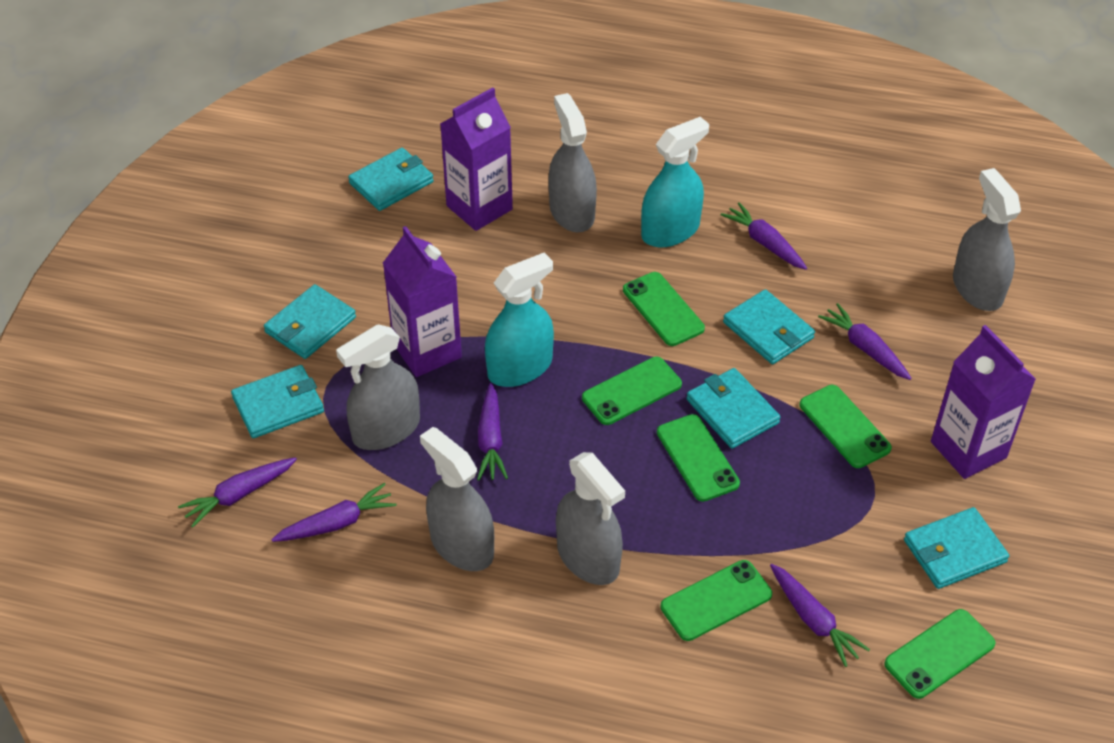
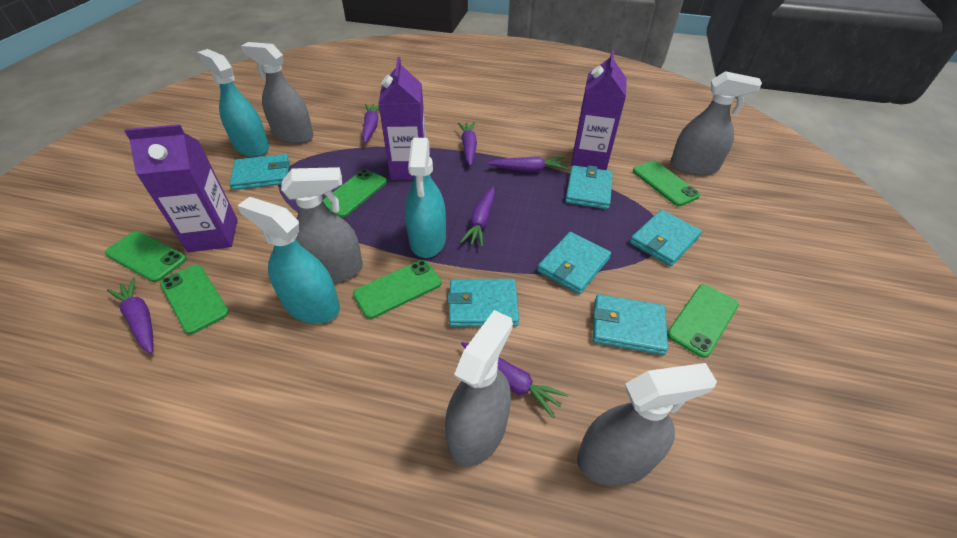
turquoise spray bottle: [485,252,554,387] [641,117,709,247] = 2 -> [197,49,269,157] [237,197,340,324] [405,138,446,258] = 3

